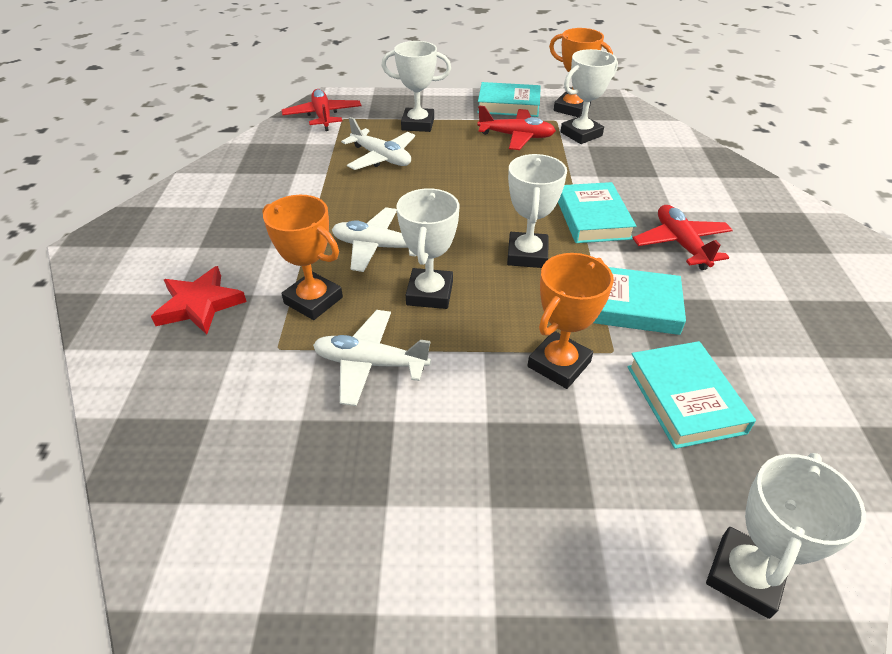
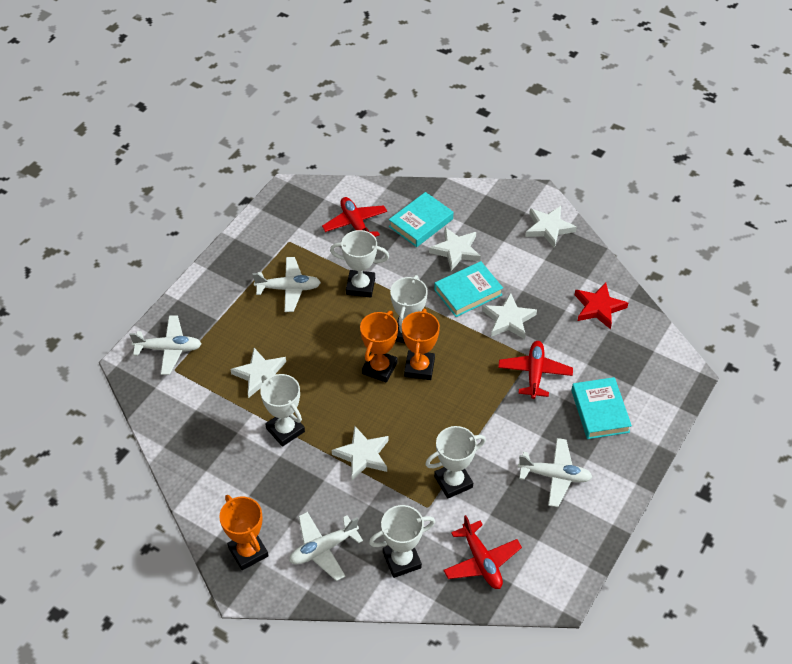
turquoise book: [477,82,541,117] [558,182,636,243] [593,267,686,335] [627,341,756,449] = 4 -> [389,192,454,247] [434,261,503,317] [571,377,632,439] = 3
white plane: [313,310,431,406] [332,207,416,272] [341,117,415,170] = 3 -> [129,315,201,375] [253,257,321,312] [289,512,363,581] [518,438,592,507] = 4
white star: none = 0 -> [230,348,286,398] [332,426,389,480] [429,227,481,271] [482,293,537,339] [525,206,577,249] = 5

